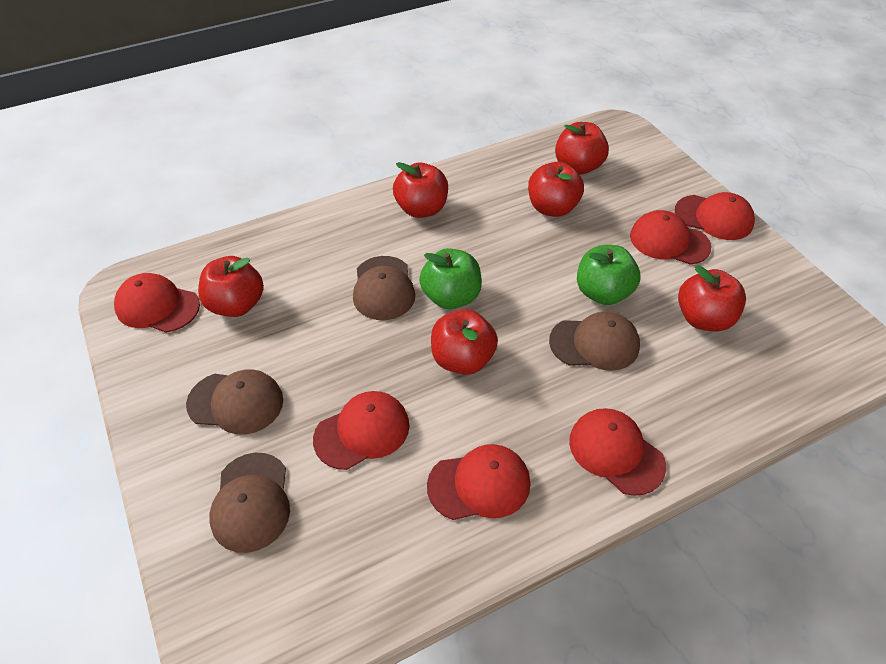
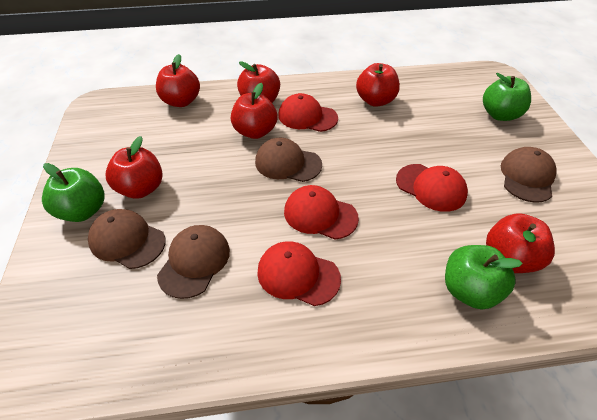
green apple: [419,248,482,309] [577,245,641,305] = 2 -> [42,163,104,222] [445,245,523,309] [483,73,531,121] = 3
red cap: [114,273,200,333] [313,391,410,470] [427,444,530,520] [569,408,666,496] [630,210,711,265] [675,192,755,240] = 6 -> [257,241,341,306] [278,93,338,132] [284,185,359,240] [396,164,468,212] = 4

